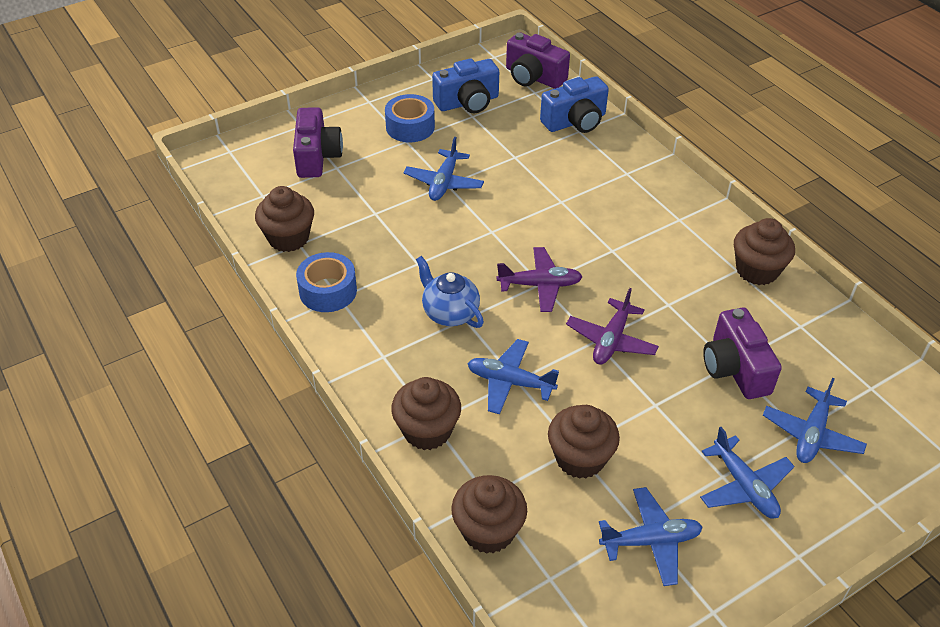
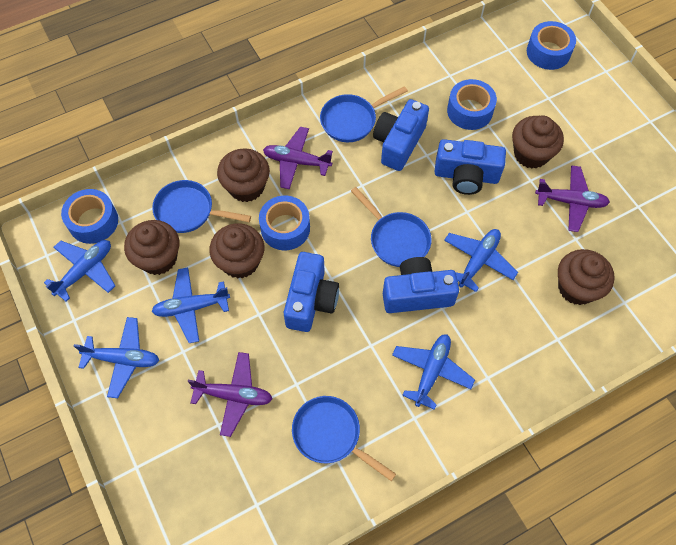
blue camera: [432,59,499,113] [540,76,609,133] = 2 -> [284,252,339,332] [373,99,429,171] [383,257,459,313] [434,139,506,195] = 4
blue pan: none = 0 -> [152,180,251,233] [292,396,396,481] [320,86,408,142] [351,187,432,267] = 4
blue tape: [296,252,357,312] [385,94,435,143] = 2 -> [61,189,118,244] [259,196,310,250] [447,79,497,130] [527,21,576,70] = 4
blue teapot: [416,256,484,328] = 1 -> none = 0
purple camera: [293,107,343,178] [506,32,570,89] [703,307,782,399] = 3 -> none = 0
purple plane: [497,247,583,312] [566,288,659,365] = 2 -> [188,352,272,437] [263,127,333,189] [535,165,610,232] = 3

